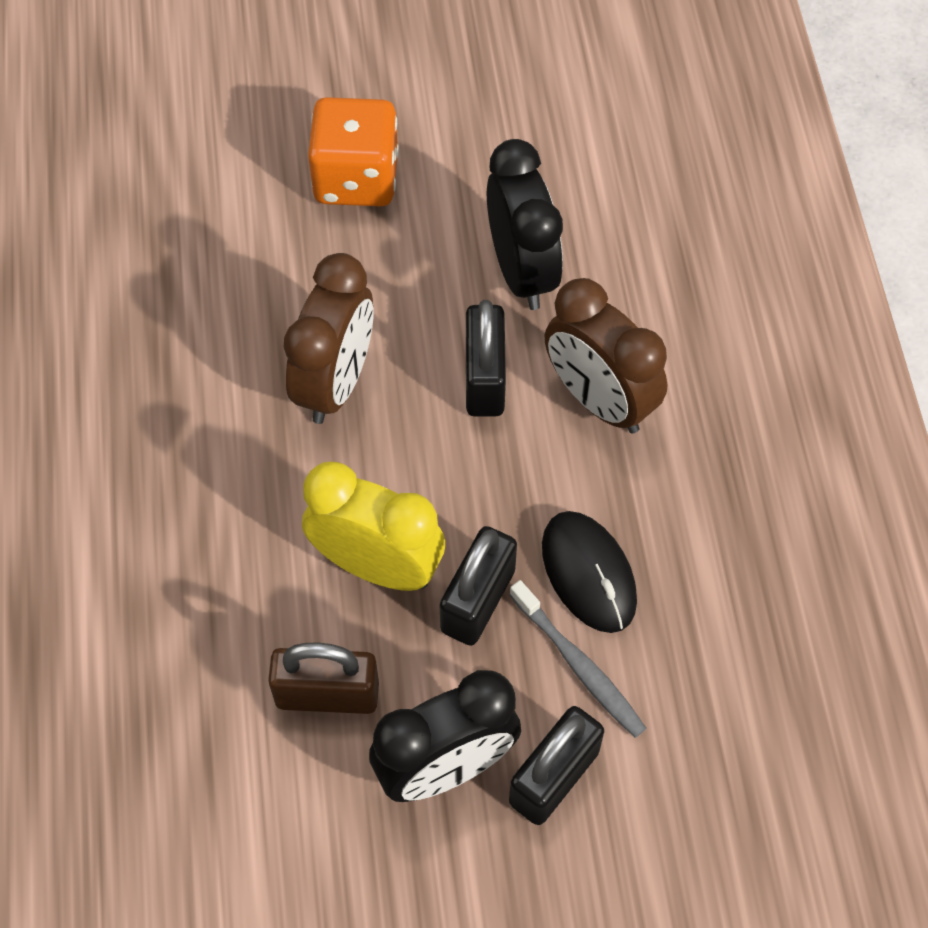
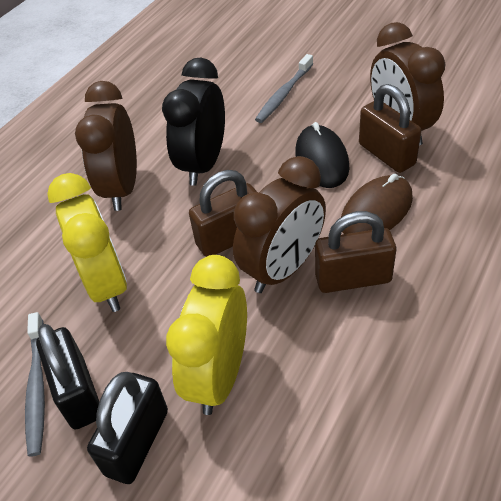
black clock: [369,670,521,802] [487,139,563,310] = 2 -> [162,57,225,186] = 1
black padlock: [440,526,517,646] [466,300,506,417] [509,706,604,825] = 3 -> [36,324,99,430] [87,372,168,484] = 2
brown clock: [284,253,373,424] [545,278,667,433] = 2 -> [75,81,137,211] [233,156,326,293] [370,22,445,145] = 3
brown mouse: none = 0 -> [341,174,413,234] = 1
brown padlock: [268,643,379,714] = 1 -> [189,170,257,257] [315,211,396,293] [359,84,421,173] = 3
grey toothbrush: [510,580,646,738] = 1 -> [25,312,45,457] [255,54,313,123] = 2
orange dice: [308,97,399,206] = 1 -> none = 0
yellow clock: [302,462,445,591] = 1 -> [47,173,127,312] [166,255,247,415] = 2

